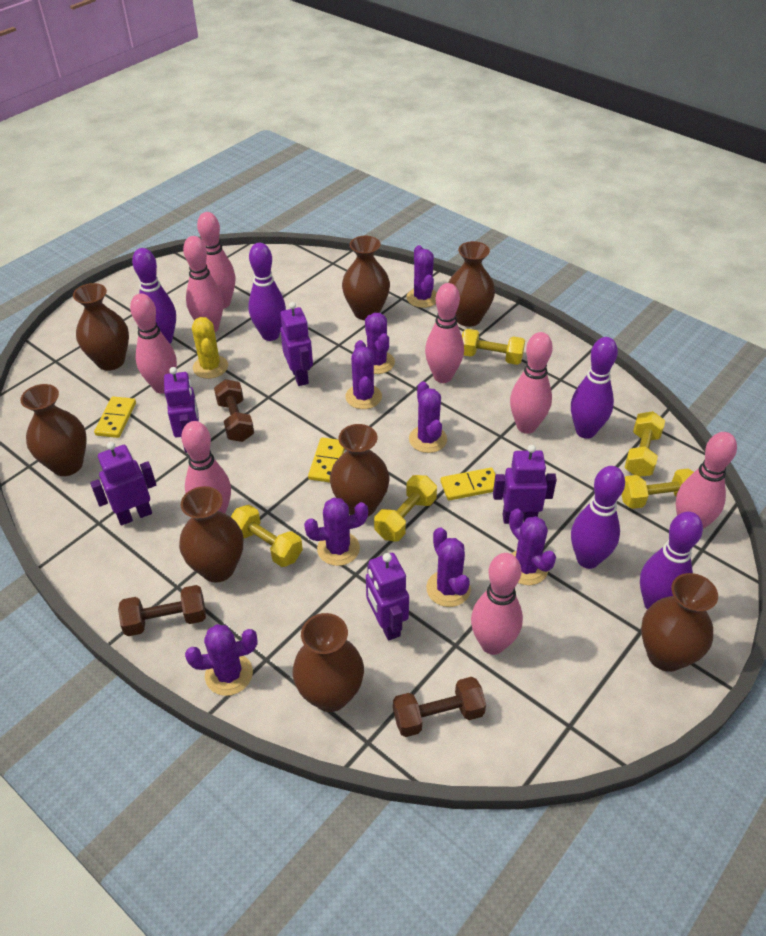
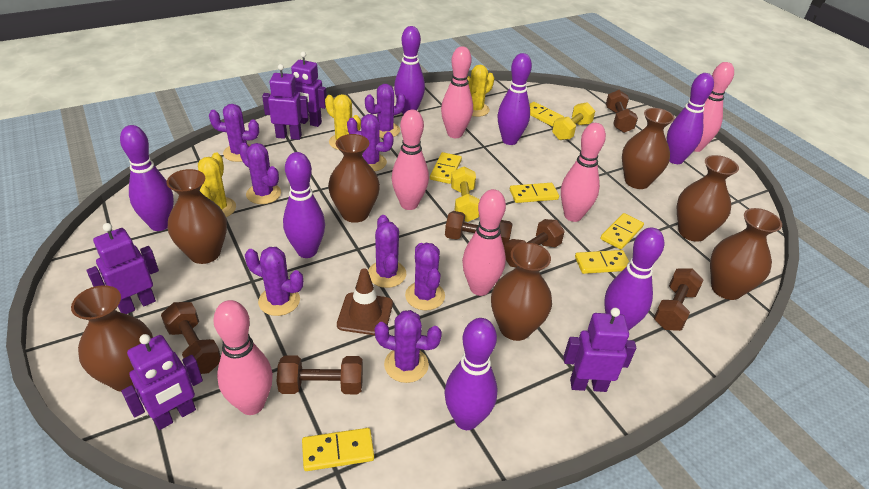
brown dumbbell: [118,585,206,636] [214,379,254,442] [393,677,486,737] = 3 -> [161,302,221,374] [277,355,363,394] [445,211,513,246] [504,219,565,267] [606,90,638,133] [654,268,703,331] = 6
brown traffic cone: none = 0 -> [337,268,393,335] = 1
brown vase: [20,384,87,476] [73,283,129,371] [179,486,243,582] [292,613,364,712] [330,424,390,516] [342,236,390,320] [448,241,495,327] [641,573,718,672] = 8 -> [71,285,153,392] [166,169,227,264] [328,134,380,223] [491,243,552,341] [622,108,675,189] [677,155,739,242] [710,208,782,300] = 7
pink bowling pin: [130,293,177,394] [181,421,231,514] [183,236,224,332] [197,212,235,309] [425,283,464,383] [471,553,523,655] [510,332,553,434] [676,432,737,529] = 8 -> [213,300,273,415] [392,110,429,210] [441,46,473,138] [462,189,506,296] [561,123,606,222] [694,62,734,152] = 6
purple bowling pin: [132,248,176,343] [248,243,286,341] [571,337,618,439] [571,466,625,569] [640,511,703,610] = 5 -> [120,125,174,231] [283,152,325,258] [394,26,425,114] [444,318,498,430] [498,53,532,145] [604,228,664,331] [666,73,714,164] = 7
yellow cactus: [192,317,228,379] = 1 -> [198,153,236,217] [325,94,361,150] [467,65,494,117] = 3
yellow domino: [94,396,136,438] [308,437,345,482] [440,468,496,500] = 3 -> [302,428,374,471] [430,152,462,184] [510,183,559,203] [529,102,564,126] [575,250,629,274] [600,213,644,250] = 6
yellow dumbbell: [231,505,303,567] [374,475,437,542] [462,329,525,365] [621,468,694,509] [624,411,665,477] = 5 -> [451,167,480,222] [552,102,595,140] = 2

